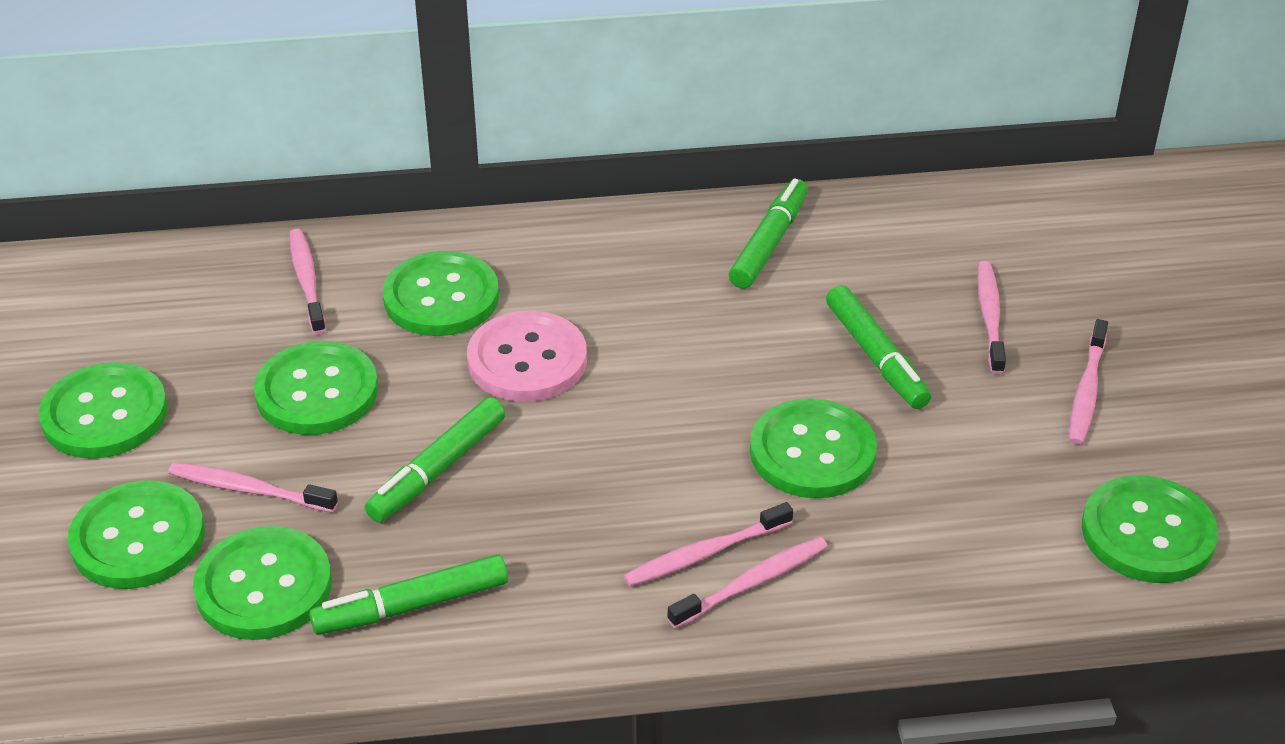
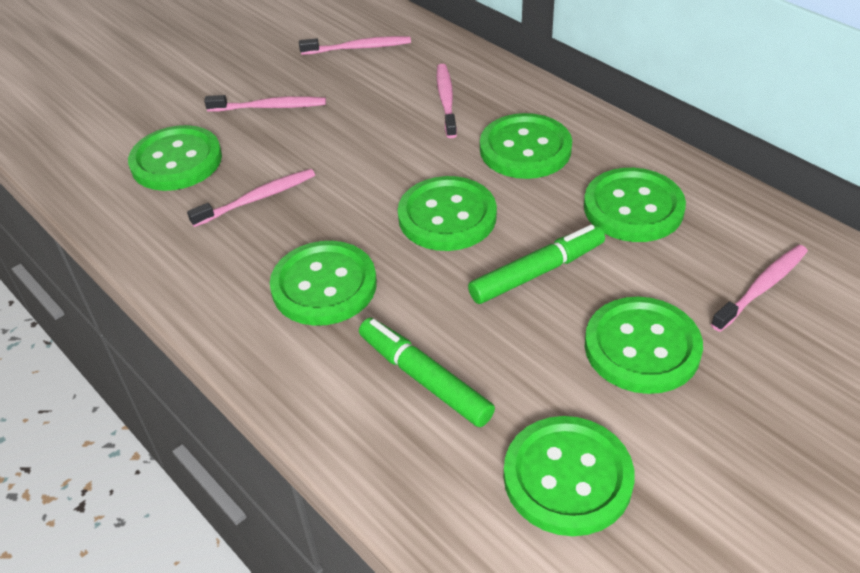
green marker: [309,554,508,635] [365,397,505,522] [729,179,808,289] [826,285,931,409] = 4 -> [359,318,495,427] [468,224,605,304] = 2
pink button: [467,311,587,402] = 1 -> none = 0
pink toothbrush: [168,462,338,512] [290,229,326,334] [624,502,793,586] [667,537,828,628] [977,261,1006,374] [1069,319,1108,445] = 6 -> [187,169,315,227] [204,95,326,112] [299,36,411,55] [437,64,457,138] [711,245,808,332] = 5

